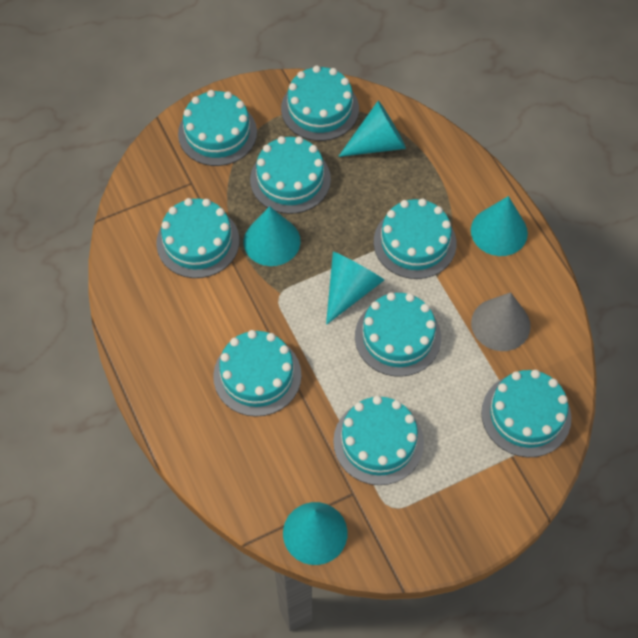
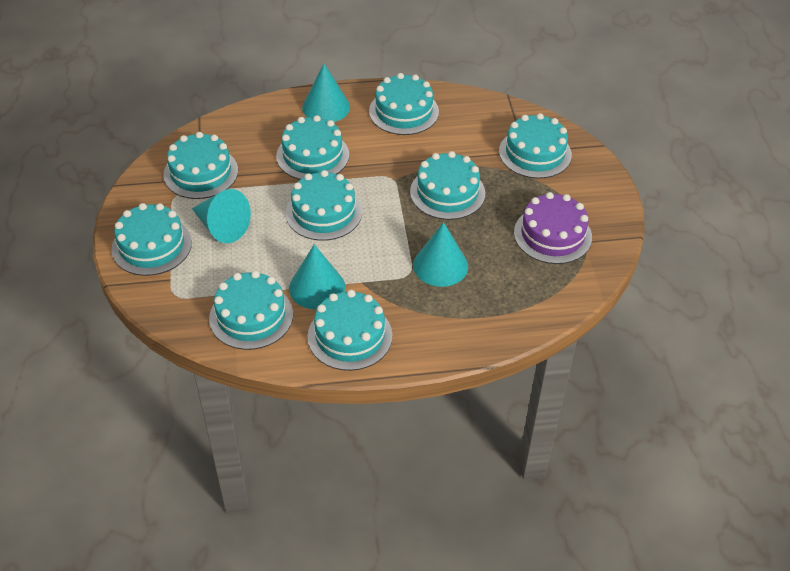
grey cone: [471,292,531,351] = 1 -> none = 0
purple cake: none = 0 -> [514,192,592,264] = 1
turquoise cone: [243,206,301,266] [283,502,348,565] [326,252,384,325] [338,101,406,157] [471,196,528,256] = 5 -> [192,189,251,243] [289,244,345,310] [302,64,350,122] [413,222,468,287] = 4

